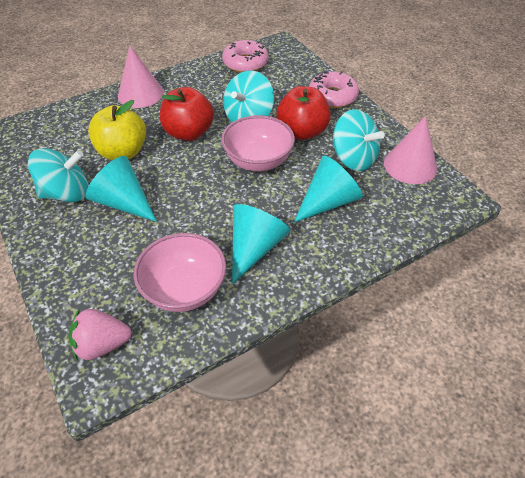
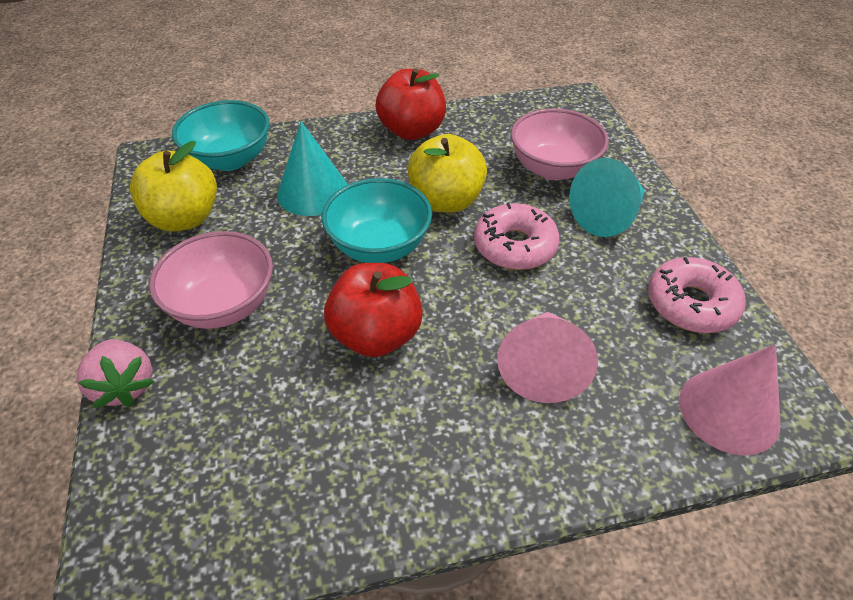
turquoise bowl: none = 0 -> [172,100,270,171] [321,178,432,263] = 2
turquoise cone: [86,156,157,222] [232,204,290,284] [294,156,363,223] = 3 -> [277,121,348,216] [569,158,645,237] = 2
turquoise spinning top: [28,148,88,202] [223,71,274,122] [333,109,385,171] = 3 -> none = 0
yellow apple: [88,100,146,160] = 1 -> [130,141,217,231] [407,134,487,213] = 2

